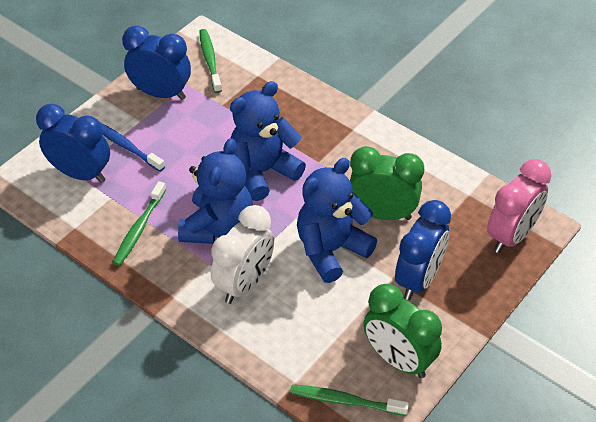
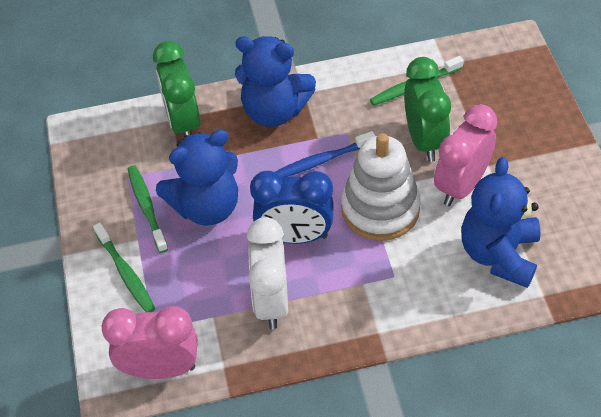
blue clock: [36,104,110,183] [122,26,191,100] [395,200,451,300] = 3 -> [250,171,334,244] = 1
pink clock: [487,159,551,253] = 1 -> [102,306,197,379] [434,104,497,206] = 2
white stacking toy: none = 0 -> [341,133,421,241] = 1

